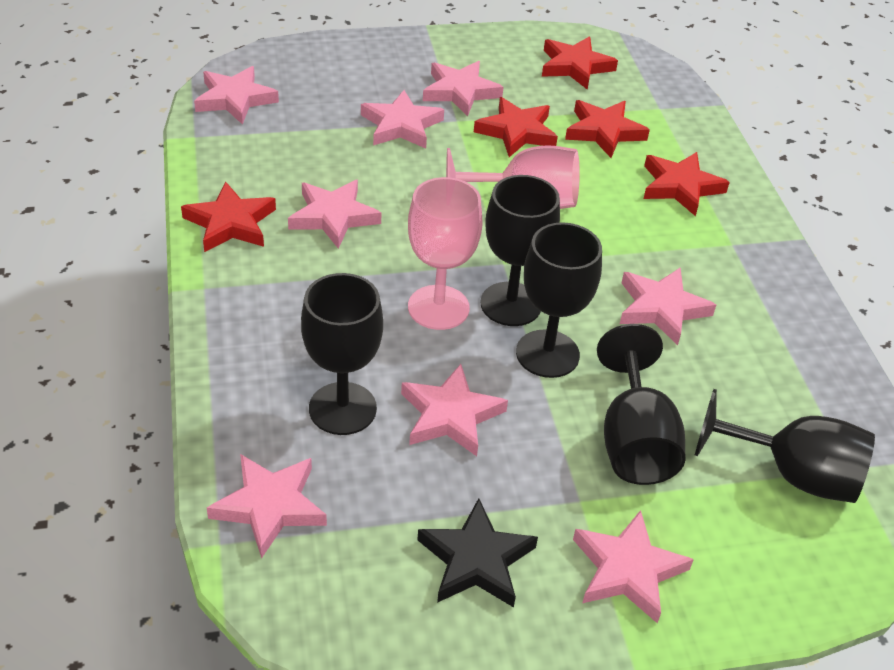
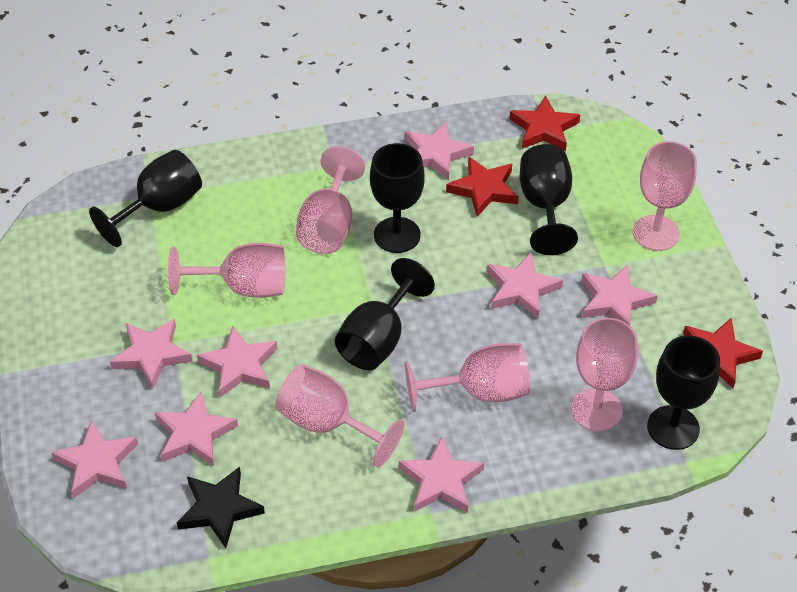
pink goblet: [408,177,483,330] [446,146,580,209] = 2 -> [168,243,286,298] [275,364,404,468] [296,146,365,254] [405,343,530,412] [571,318,638,432] [633,141,697,251] = 6
red star: [181,182,276,252] [474,97,558,157] [542,36,618,90] [565,100,650,158] [644,152,730,216] = 5 -> [446,157,519,217] [509,95,580,151] [683,317,763,388] = 3

